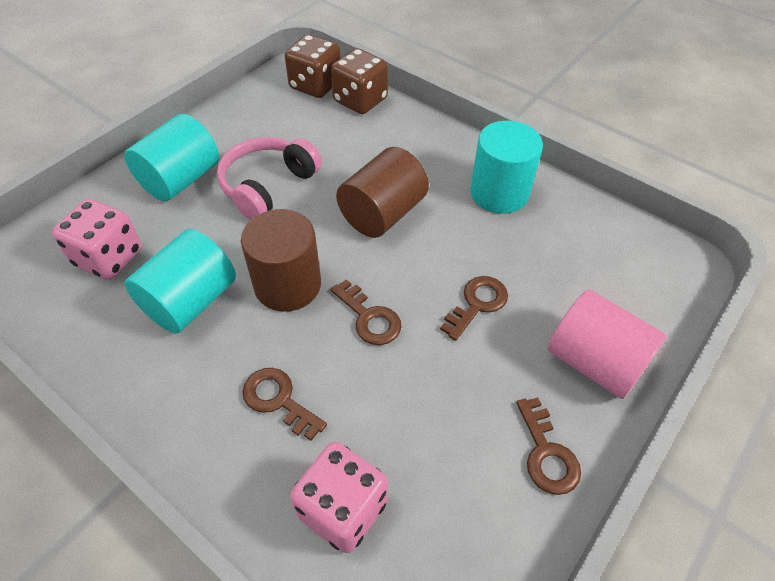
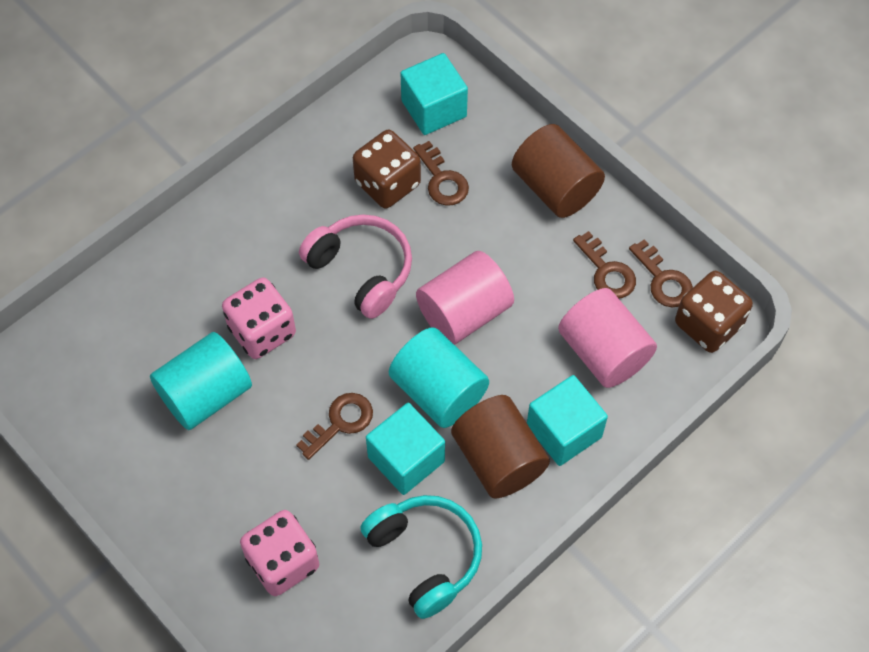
pink cylinder: [548,289,667,399] = 1 -> [416,251,514,345] [558,288,657,388] = 2
turquoise cube: none = 0 -> [366,403,445,495] [400,53,468,135] [527,375,608,466] = 3
turquoise cylinder: [124,114,219,202] [125,229,236,334] [470,121,543,214] = 3 -> [150,332,252,430] [389,327,489,428] = 2
turquoise headphones: none = 0 -> [360,495,482,619] = 1

